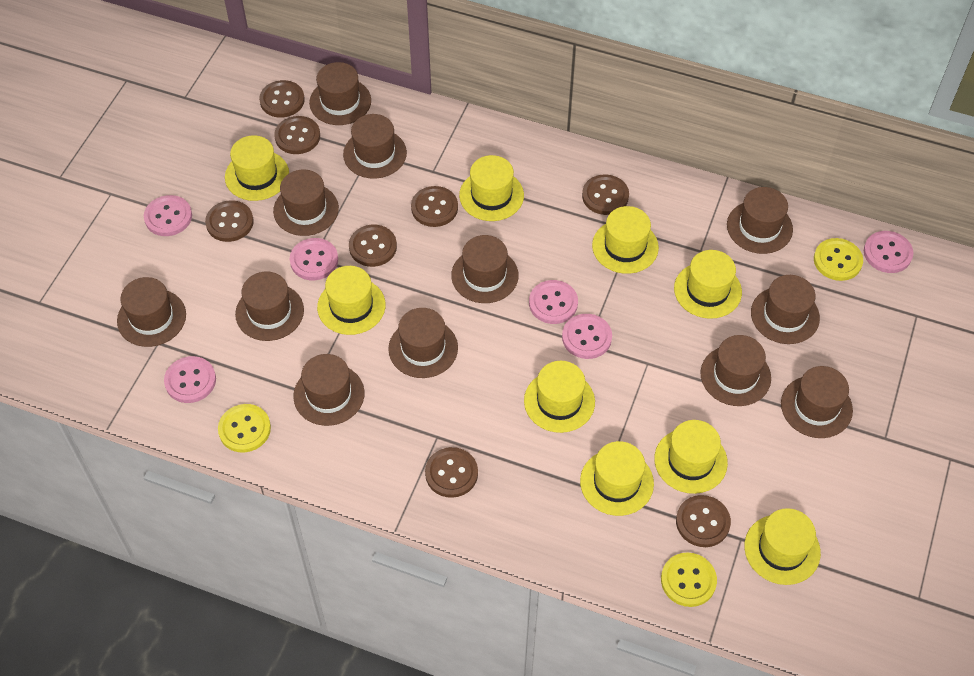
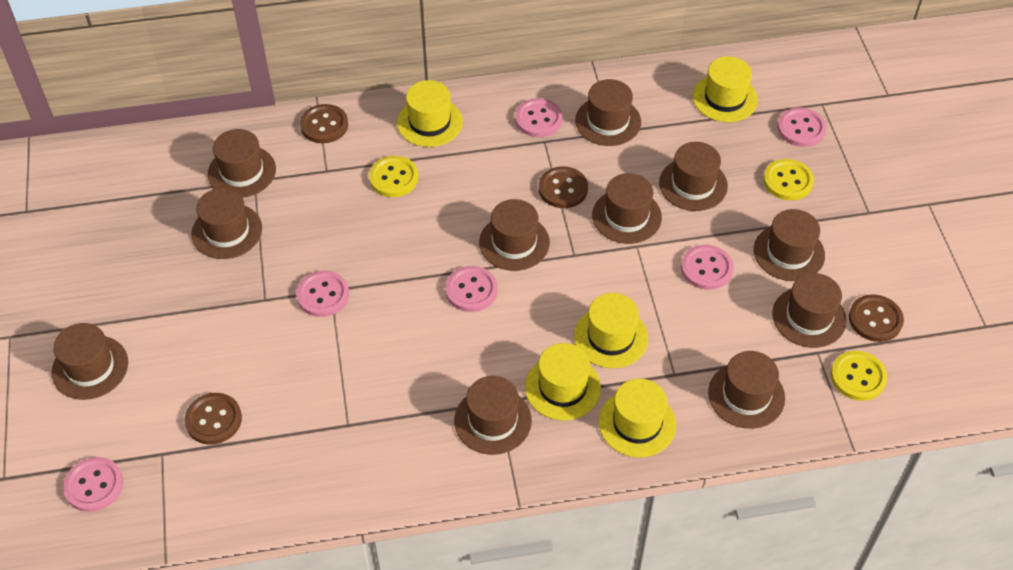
brown button: [205,200,254,242] [259,80,305,118] [274,116,320,154] [349,225,397,267] [411,186,458,227] [425,447,478,498] [582,175,629,215] [676,495,731,547] = 8 -> [184,393,242,445] [300,104,348,143] [539,166,588,208] [849,294,904,342] = 4
brown hat: [117,277,186,347] [235,272,304,341] [273,170,339,236] [293,354,365,426] [309,62,371,125] [343,114,407,179] [388,308,458,378] [451,235,519,303] [700,335,771,406] [727,187,793,254] [751,275,820,344] [781,366,853,438] = 12 -> [52,323,128,400] [192,188,262,259] [208,129,276,198] [454,376,532,455] [479,199,550,271] [575,79,641,146] [592,173,662,244] [659,142,728,211] [708,351,785,429] [754,209,825,281] [772,273,847,348] = 11
yellow hat: [225,135,289,201] [317,266,386,335] [459,155,524,221] [524,361,595,433] [580,441,654,516] [592,206,659,274] [654,420,728,494] [674,250,742,319] [744,508,821,585] = 9 -> [397,80,463,147] [525,343,601,421] [574,293,648,368] [599,378,676,458] [693,56,758,122] = 5

